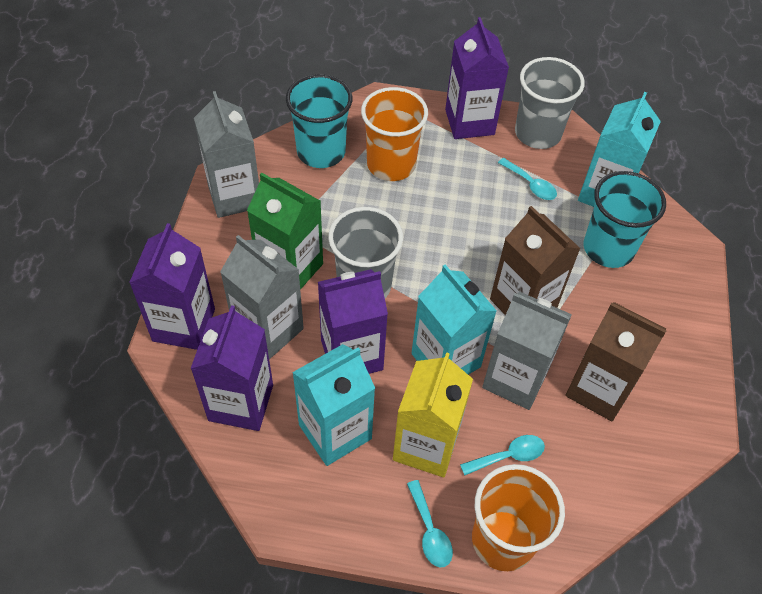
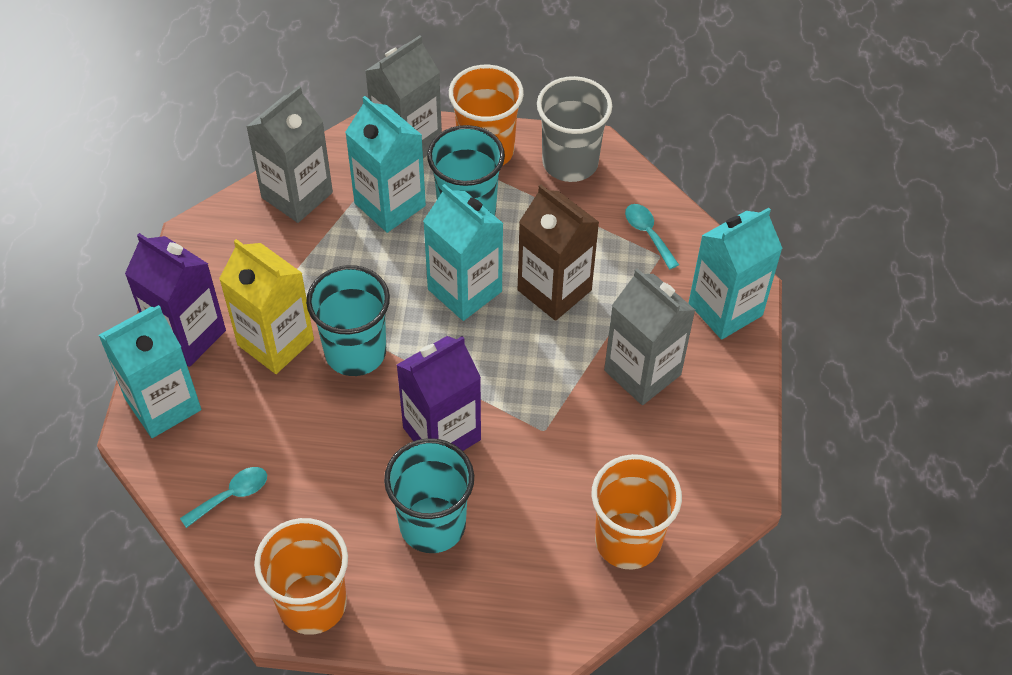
brown carton: [490,206,581,315] [565,302,666,421] = 2 -> [518,184,599,321] = 1
green carton: [247,173,323,290] = 1 -> none = 0
grey cup: [328,207,403,298] [515,57,585,149] = 2 -> [537,76,612,182] = 1
orange cup: [361,87,428,181] [472,464,565,571] = 2 -> [254,518,348,635] [449,65,524,166] [591,454,682,570] = 3
purple carton: [129,223,215,350] [190,305,273,431] [318,269,388,374] [445,17,509,139] = 4 -> [125,233,226,367] [397,336,481,451] = 2
turquoise carton: [292,344,375,466] [411,264,497,375] [578,92,661,207] = 3 -> [98,305,201,438] [345,96,426,233] [423,184,504,321] [689,208,783,340] = 4
turquoise cup: [286,74,352,168] [584,171,666,268] = 2 -> [306,265,390,376] [384,438,474,553] [427,125,505,216] = 3
turquoise spoon: [407,480,453,567] [460,435,545,476] [498,158,557,200] = 3 -> [180,467,267,528] [625,204,679,269] = 2

